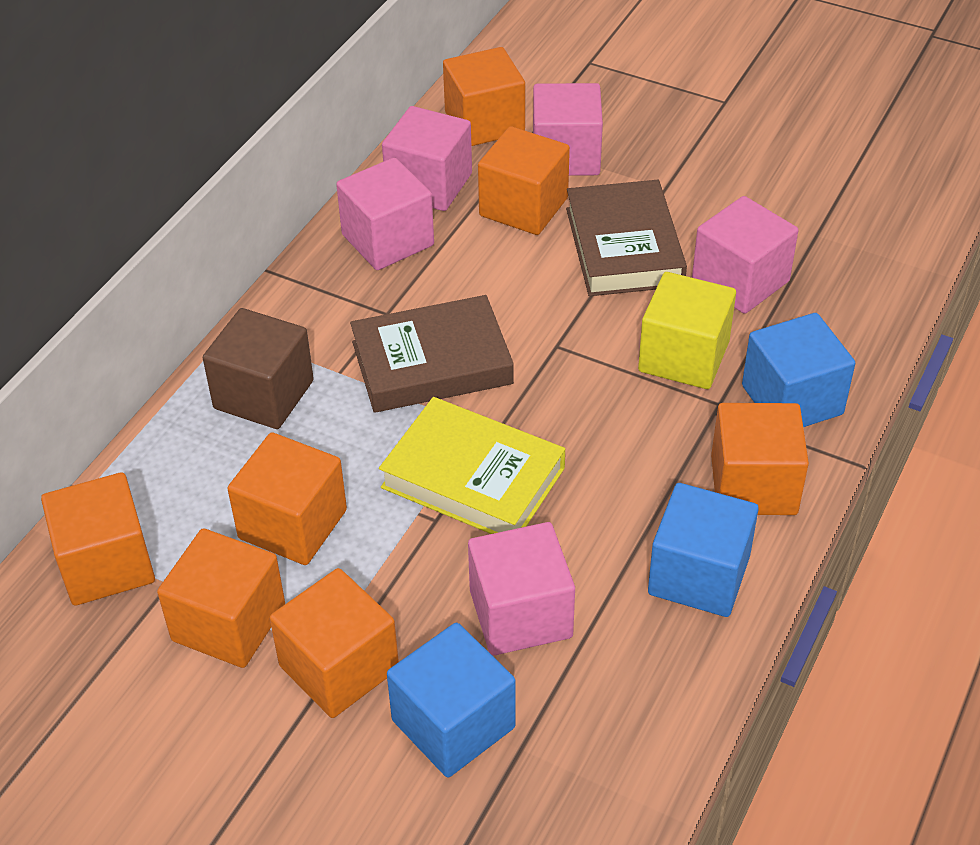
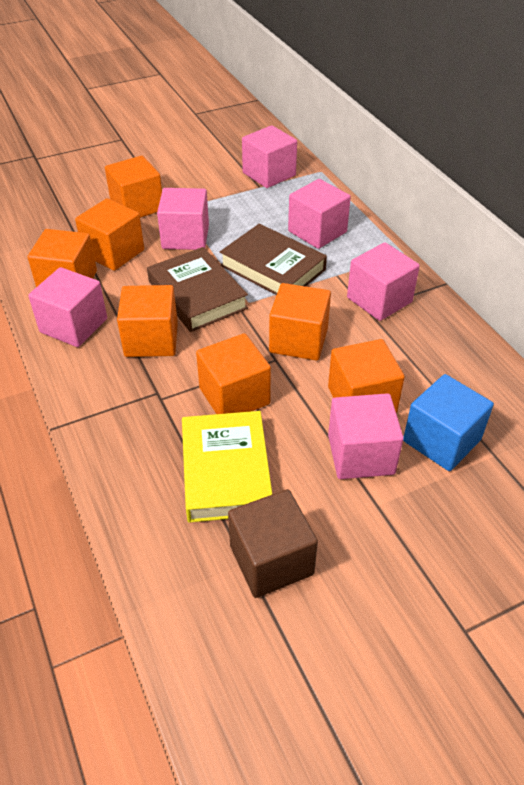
blue cube: [387,623,516,777] [648,483,759,617] [742,313,855,427] = 3 -> [403,374,494,471] = 1
pink cube: [336,157,434,270] [382,106,472,211] [468,522,575,656] [533,83,603,176] [692,196,798,314] = 5 -> [28,267,107,347] [157,188,209,250] [242,125,297,188] [288,179,351,249] [328,393,404,479] [347,242,420,321] = 6
yellow cube: [638,272,736,389] = 1 -> none = 0

